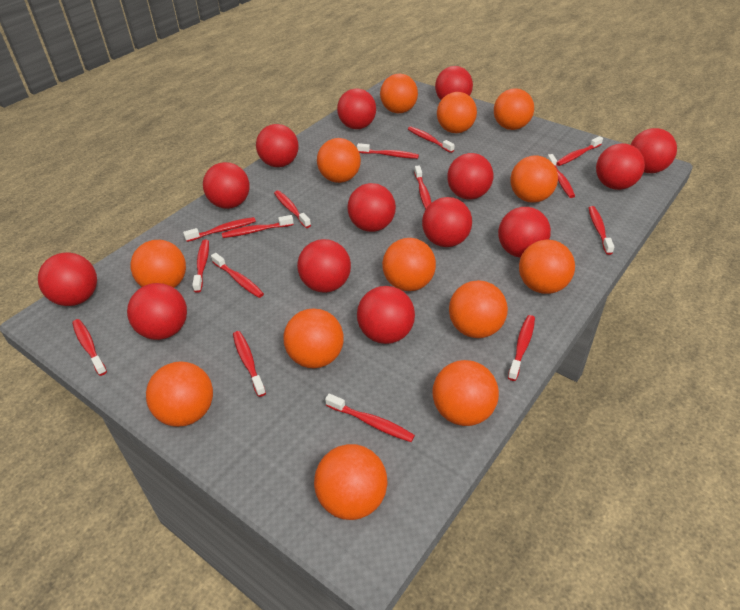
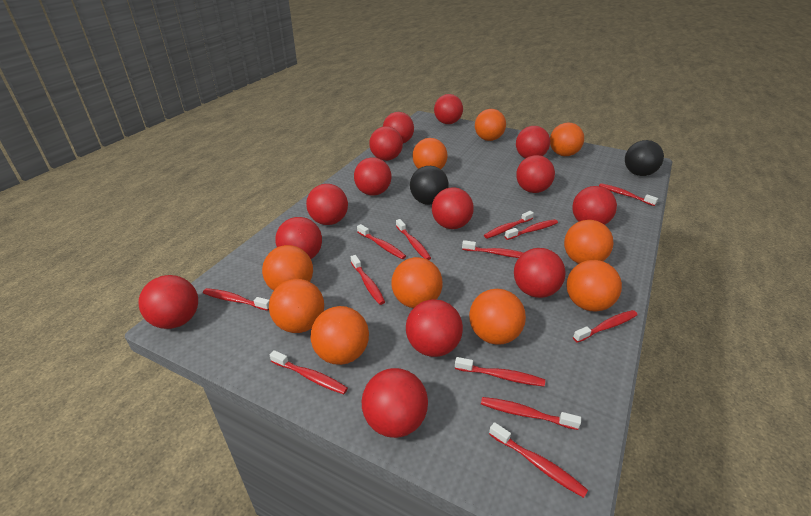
black ball: none = 0 -> [410,166,449,205] [625,140,664,176] = 2
orange ball: [130,240,186,288] [146,361,213,427] [283,308,344,369] [314,444,387,520] [317,138,361,183] [380,74,418,113] [382,238,436,291] [432,360,499,426] [437,92,477,133] [449,280,508,338] [494,88,534,130] [510,156,558,203] [519,240,575,294] = 13 -> [262,245,313,291] [269,279,324,333] [311,306,369,365] [391,257,443,308] [412,138,448,169] [469,289,526,345] [475,109,506,141] [550,123,584,156] [564,220,614,264] [566,260,622,311] = 10
red toothbrush: [72,319,107,376] [183,217,256,242] [192,240,209,293] [211,253,264,298] [222,215,294,238] [233,331,266,397] [274,190,311,228] [325,394,415,442] [357,143,419,159] [408,127,455,153] [414,165,432,209] [508,315,535,381] [547,154,575,198] [556,136,603,166] [588,206,615,255] = 15 -> [203,288,269,311] [270,350,348,394] [351,255,385,305] [357,224,406,259] [396,219,431,260] [455,357,545,386] [462,240,524,258] [481,397,581,430] [484,211,534,239] [489,422,588,498] [505,219,558,240] [573,310,638,343] [599,183,658,206] = 13

